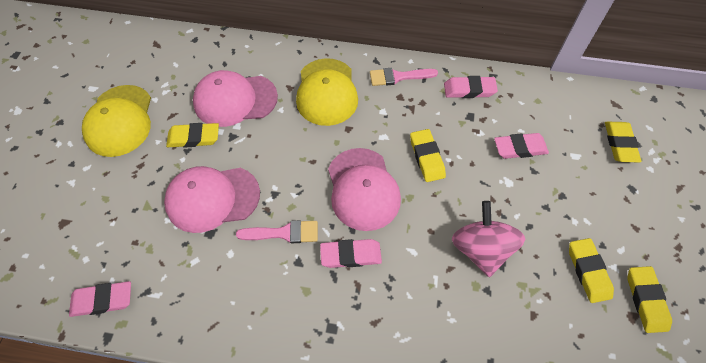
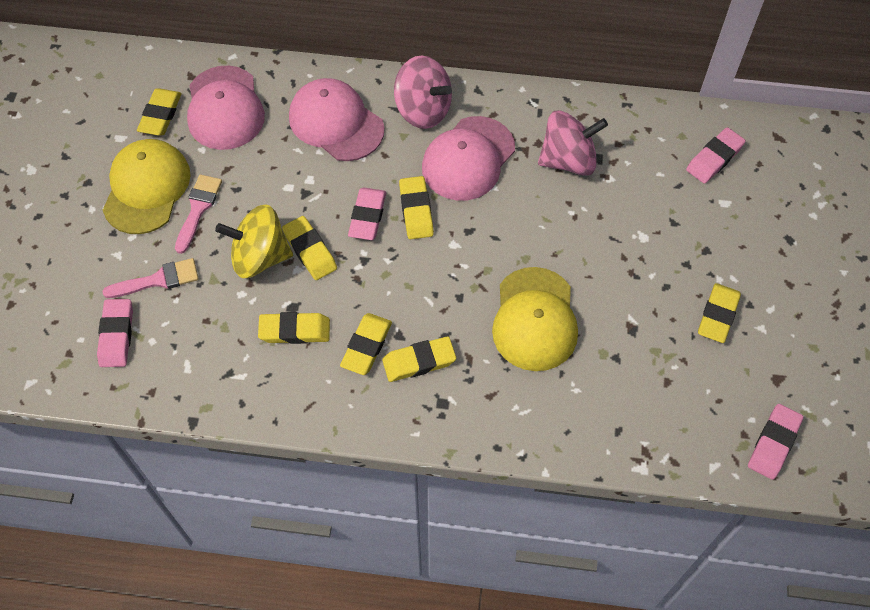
pink spinning top: [452,201,525,277] = 1 -> [394,55,452,129] [538,110,608,176] = 2
yellow eraser: [166,123,219,148] [410,129,446,182] [569,238,614,303] [605,122,641,162] [627,266,672,333] = 5 -> [137,88,182,136] [258,312,330,344] [282,216,337,280] [340,313,392,375] [382,336,456,382] [399,176,434,239] [698,283,741,343] = 7
yellow spinning top: none = 0 -> [215,204,293,278] = 1

